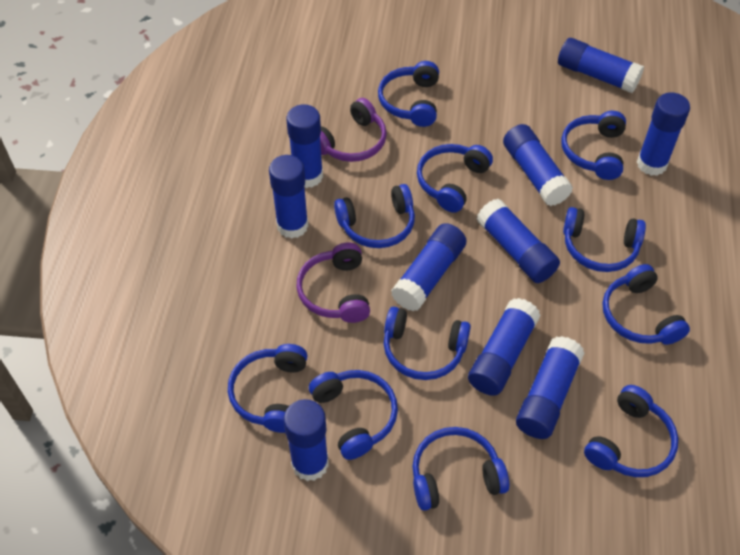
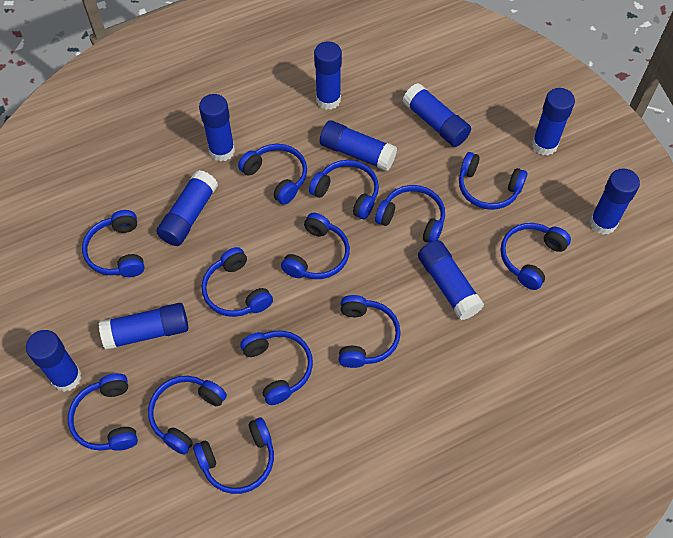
blue headphones: [228,344,308,433] [309,370,398,460] [334,184,415,248] [378,61,439,127] [384,307,471,380] [412,427,509,511] [417,144,493,213] [561,111,626,180] [563,207,646,272] [584,385,678,477] [603,264,690,345] = 11 -> [68,373,138,451] [82,210,144,277] [148,376,227,455] [193,417,274,494] [202,247,273,317] [238,144,307,205] [240,330,313,405] [281,213,350,279] [309,160,379,219] [339,295,401,368] [375,185,445,243] [459,152,528,209] [501,223,571,290] = 13
purple headphones: [296,242,370,323] [320,98,387,162] = 2 -> none = 0

